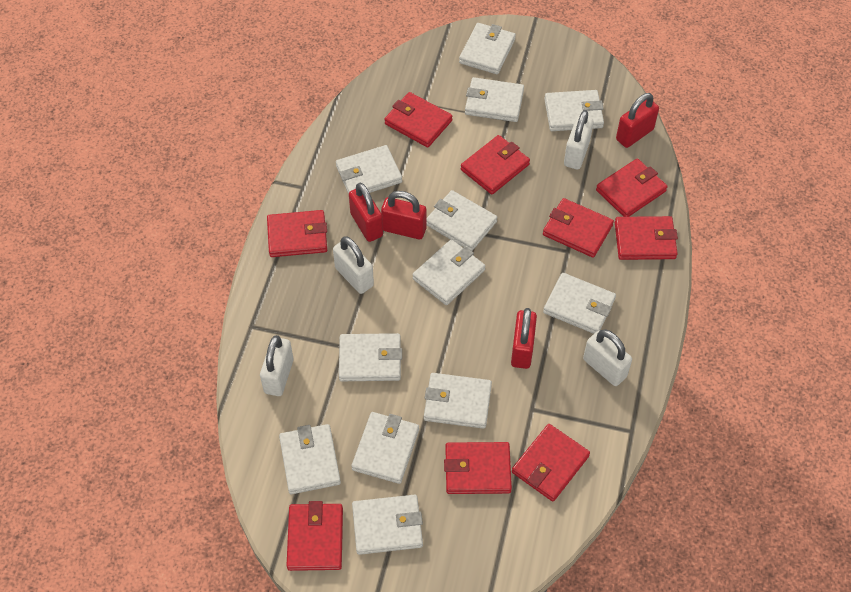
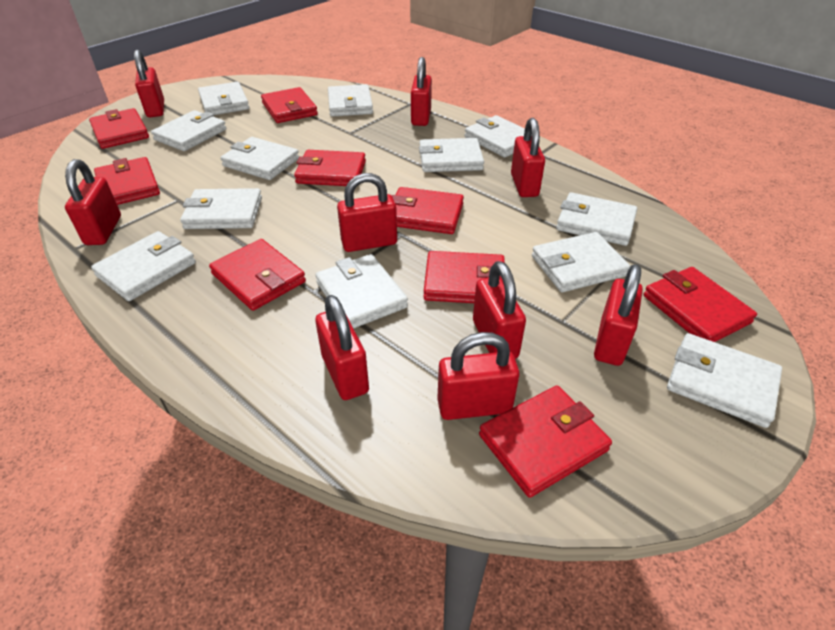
red padlock: [349,183,383,242] [381,191,426,239] [511,308,537,369] [616,93,659,148] = 4 -> [65,159,121,245] [134,50,164,117] [315,295,369,400] [337,173,397,252] [411,57,432,126] [437,332,520,420] [473,261,526,359] [511,118,545,197] [594,264,643,366] = 9
white padlock: [260,335,294,396] [333,236,374,294] [564,110,594,169] [583,330,632,386] = 4 -> none = 0

